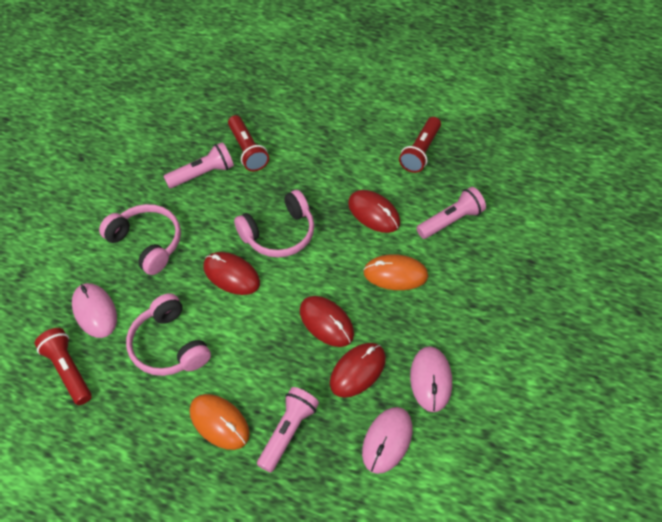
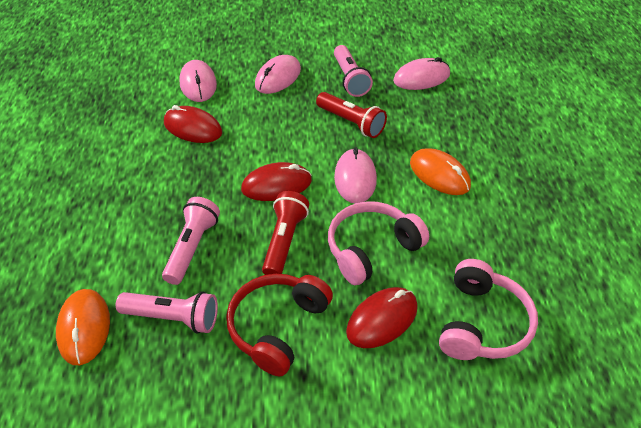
pink headphones: [99,204,181,275] [126,293,211,376] [234,190,314,258] = 3 -> [328,201,429,285] [439,259,538,360] = 2
pink mouse: [72,283,117,338] [362,407,412,474] [410,346,452,412] = 3 -> [179,60,217,102] [255,55,301,94] [334,147,377,203] [393,57,450,90] = 4
red flashlight: [34,328,92,405] [228,115,269,171] [399,117,441,173] = 3 -> [262,191,309,275] [316,92,387,138] = 2
red headphones: none = 0 -> [226,274,333,376] = 1
red mouse: [203,252,260,295] [300,296,354,347] [330,343,386,398] [348,190,400,233] = 4 -> [164,105,222,143] [241,162,312,201] [346,287,418,348] = 3

